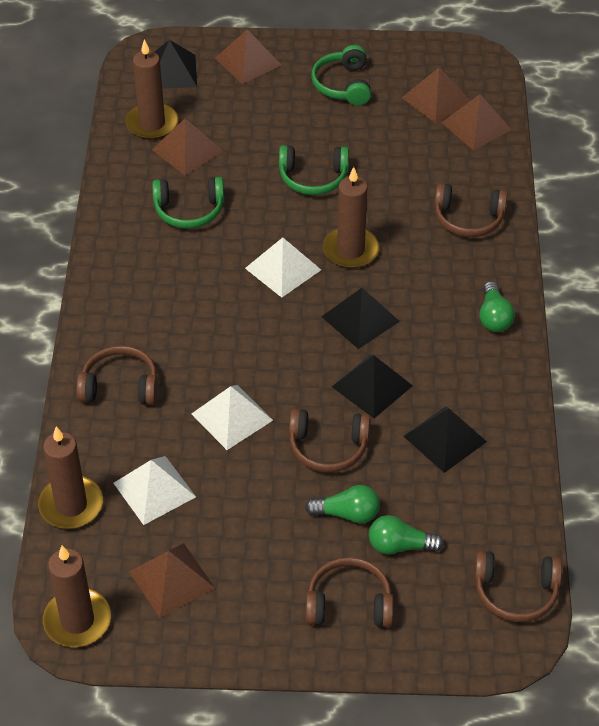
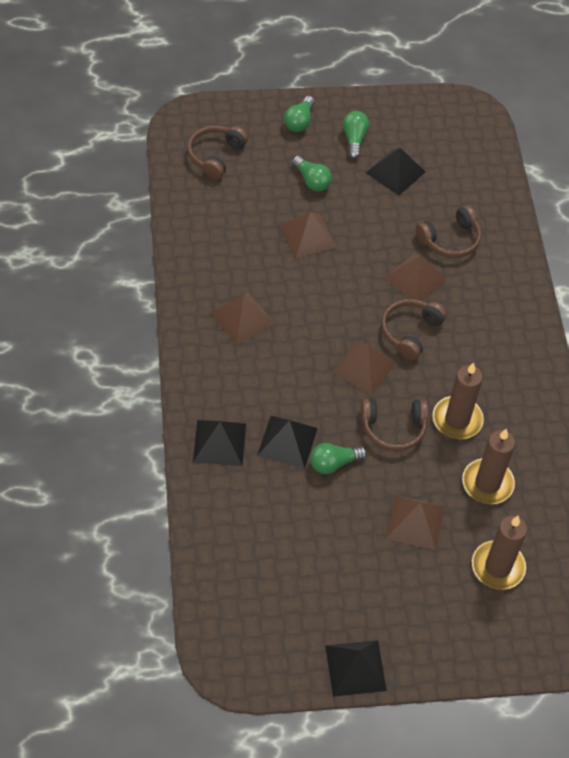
brown candle: [38,427,103,529] [43,546,111,647] [125,39,178,140] [322,167,379,268] = 4 -> [433,362,484,439] [462,428,515,504] [472,516,527,590] = 3
brown headphones: [76,346,158,405] [289,409,371,472] [305,557,394,627] [434,183,508,237] [474,550,562,622] = 5 -> [187,125,248,179] [361,399,428,451] [381,299,447,360] [416,205,481,258] = 4
green headphones: [152,177,224,229] [279,145,349,195] [311,45,371,105] = 3 -> none = 0
green light bulb: [305,485,380,524] [369,515,444,555] [479,281,515,332] = 3 -> [284,96,315,132] [292,156,332,192] [310,443,367,474] [343,111,369,159] = 4
white pyramid: [114,456,196,525] [192,385,273,450] [245,237,321,298] = 3 -> none = 0

